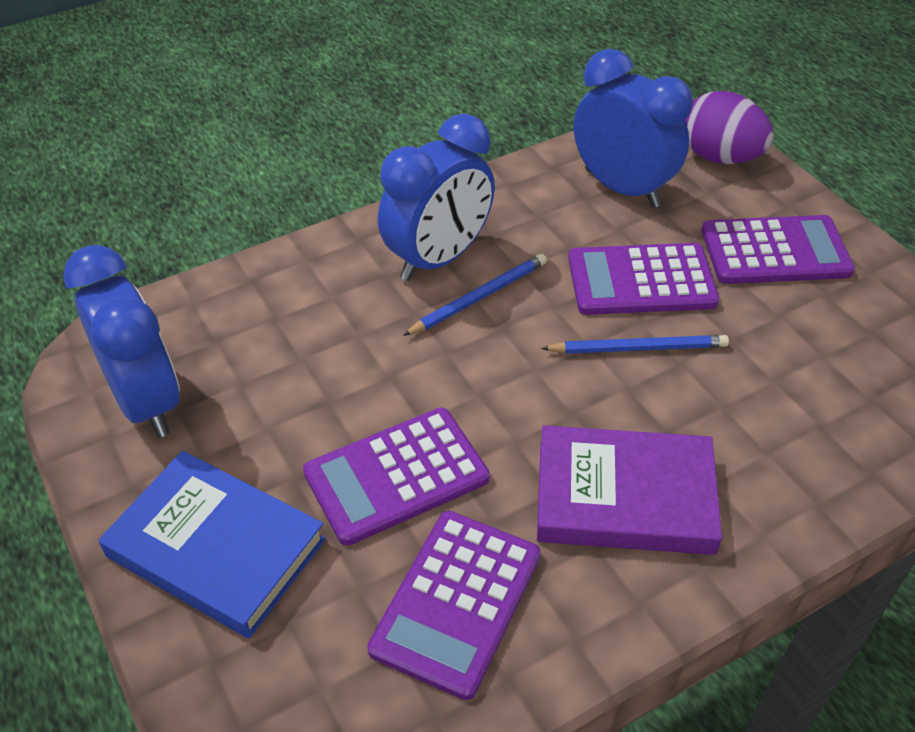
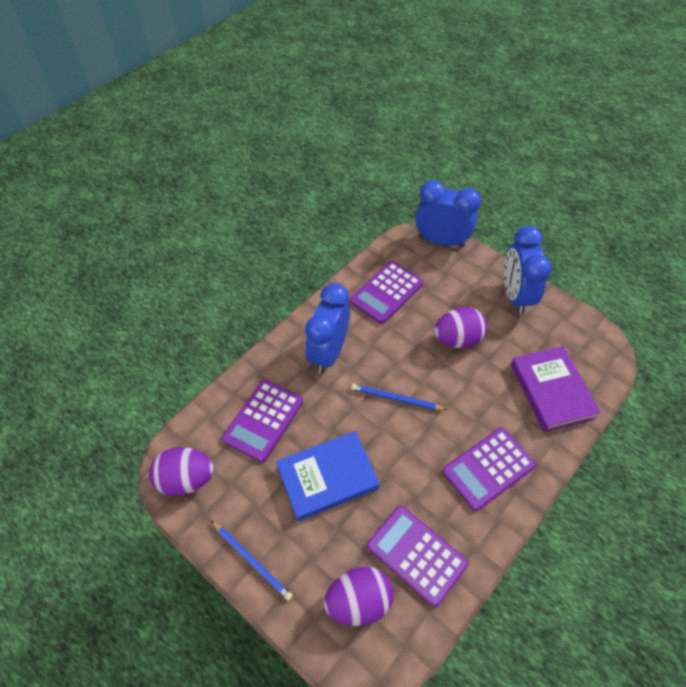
purple egg: [686,91,774,164] = 1 -> [149,447,214,496] [324,567,394,626] [434,307,488,348] = 3

